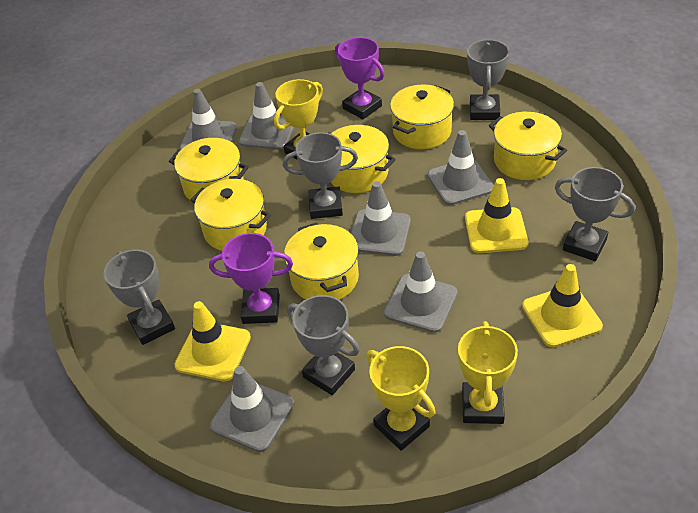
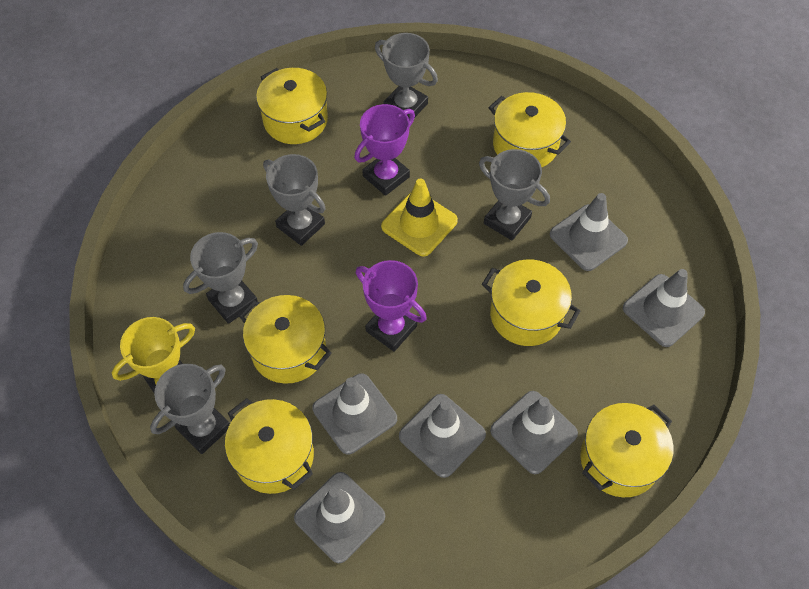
yellow traffic cone: [174,301,251,382] [465,178,528,253] [522,264,603,347] = 3 -> [381,179,458,256] = 1
yellow trophy: [274,79,323,159] [366,346,436,451] [458,321,518,424] = 3 -> [112,317,195,393] = 1

